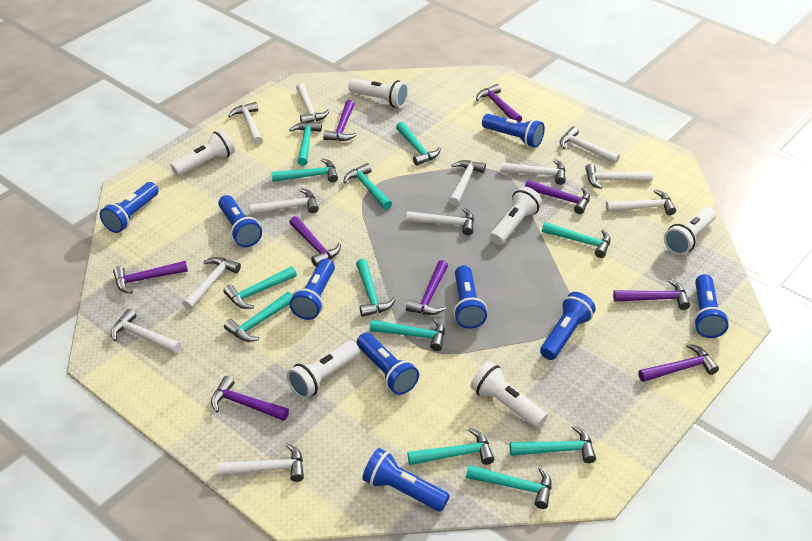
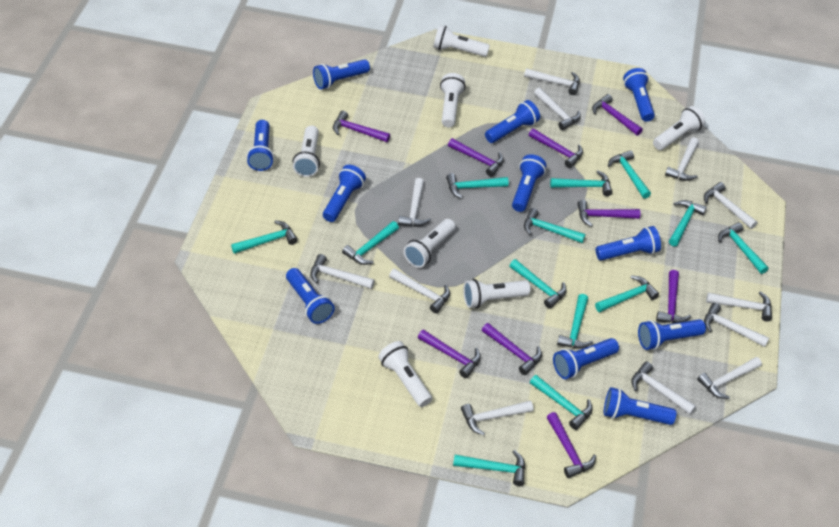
blue flashlight: [100,182,159,233] [218,195,262,247] [290,259,335,320] [357,333,419,395] [362,448,450,512] [454,265,487,329] [482,114,545,148] [540,292,596,360] [693,274,729,338] = 9 -> [246,120,274,171] [286,268,335,324] [313,59,370,89] [323,165,366,222] [485,100,540,143] [512,154,546,212] [553,338,619,379] [596,226,661,261] [604,387,676,425] [623,68,655,122] [638,319,706,350] = 11
turquoise hammer: [223,266,297,309] [224,292,292,342] [271,158,338,182] [289,122,322,166] [343,163,392,210] [356,259,396,317] [370,318,445,351] [396,122,441,166] [407,428,494,465] [466,465,552,509] [510,425,596,463] [542,222,611,258] = 12 -> [231,220,298,254] [342,221,399,265] [446,173,509,199] [453,450,525,486] [509,259,567,309] [524,208,586,243] [530,375,593,430] [550,170,612,196] [557,294,593,349] [595,275,659,312] [608,150,651,199] [669,200,707,246] [718,222,769,274] = 13
white flashlight: [171,129,235,176] [287,341,360,399] [348,78,408,108] [470,361,548,428] [490,186,542,245] [664,207,716,255] = 6 -> [293,126,320,177] [378,341,432,407] [404,219,456,268] [433,25,490,57] [440,73,466,127] [463,279,530,308] [653,106,705,150] = 7

